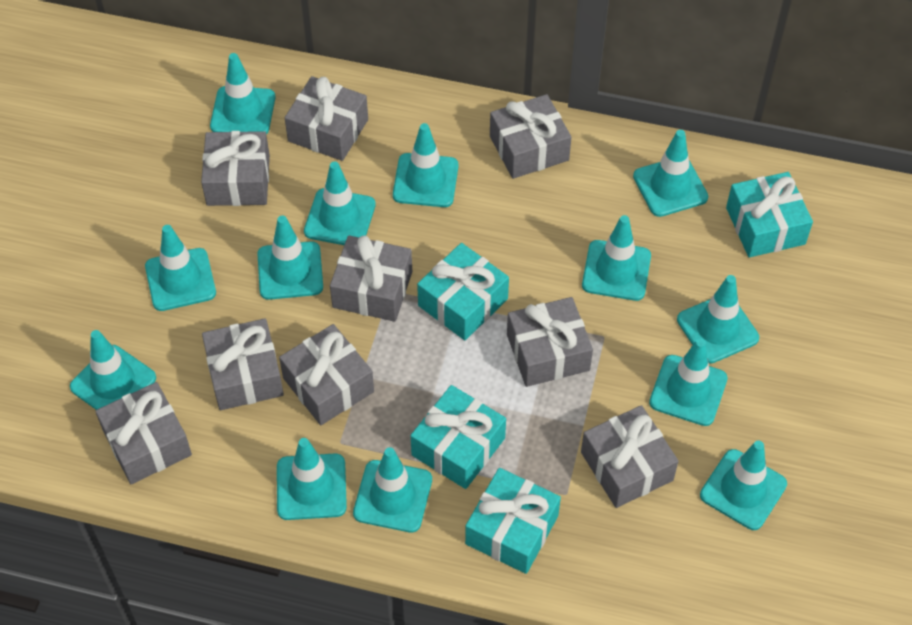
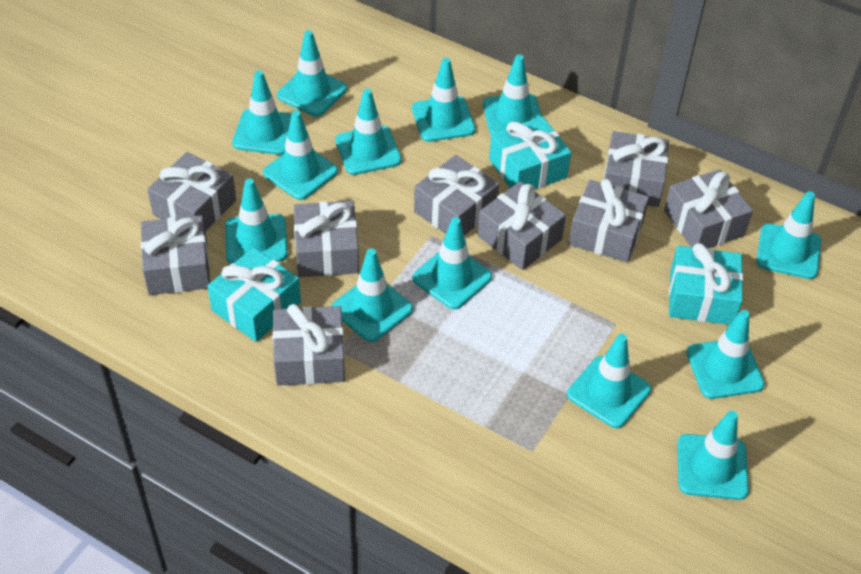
turquoise gift: [411,385,506,489] [417,243,509,340] [465,468,561,574] [726,172,813,257] = 4 -> [207,247,301,342] [489,116,571,190] [669,243,743,325] = 3

